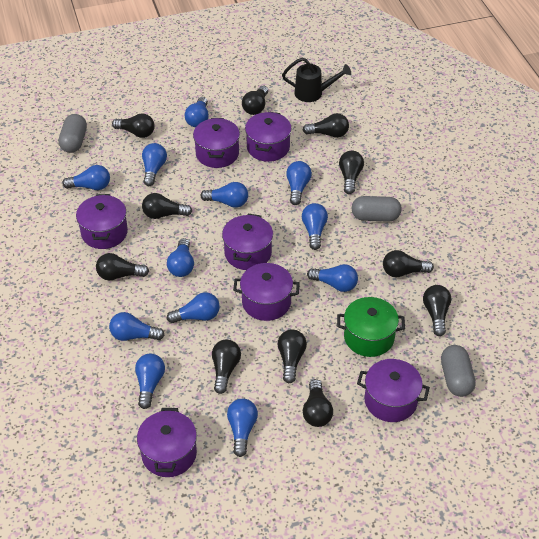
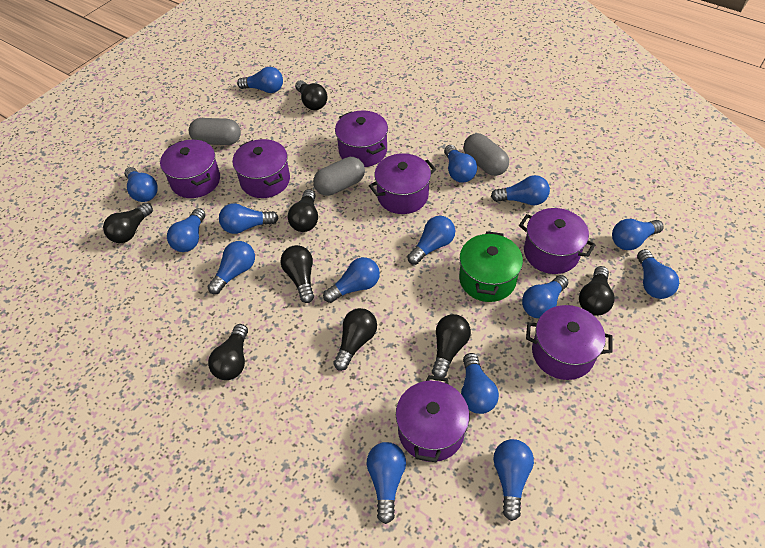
black light bulb: [96,253,149,281] [112,113,155,138] [142,193,192,219] [212,340,241,394] [242,86,268,115] [278,329,307,383] [303,113,349,138] [303,379,333,427] [339,151,364,194] [383,250,434,278] [423,285,451,336] = 11 -> [103,202,153,243] [208,324,248,380] [281,245,314,303] [288,189,318,232] [295,80,328,110] [333,308,377,371] [432,314,471,378] [579,266,615,316] = 8
black watering can: [282,58,351,102] = 1 -> none = 0
blue light bulb: [62,165,110,190] [109,312,165,341] [135,354,165,409] [142,143,167,186] [167,238,194,277] [167,292,220,323] [185,97,209,127] [200,182,248,208] [227,399,258,457] [286,161,312,205] [302,203,328,250] [307,264,358,292] = 12 -> [124,167,158,202] [167,208,205,252] [208,241,255,294] [219,203,279,234] [237,67,283,93] [323,257,380,303] [367,442,406,524] [407,216,455,265] [444,145,477,183] [461,353,499,414] [491,175,550,205] [493,439,534,521] [522,275,568,318] [612,219,664,250] [637,249,679,299] = 15

